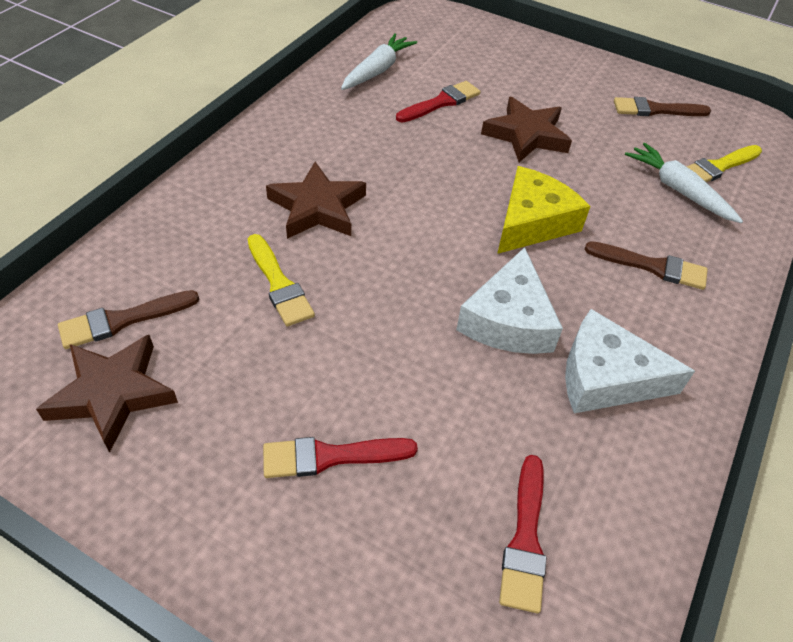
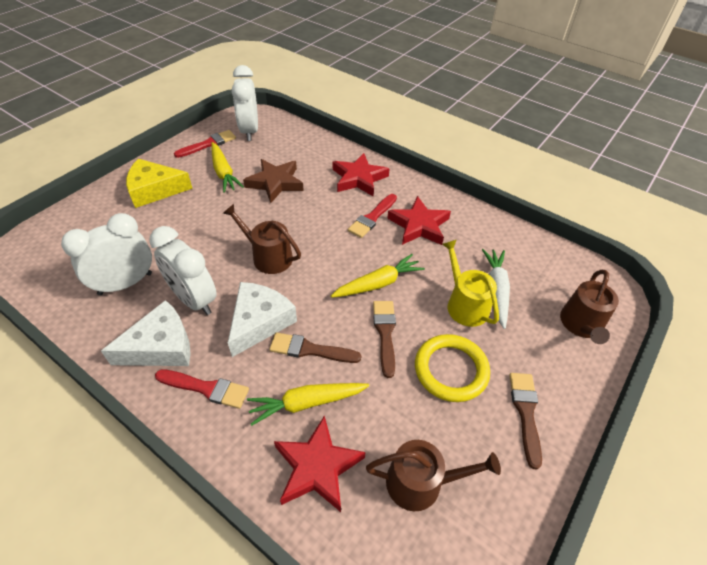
brown star: [36,335,178,453] [266,162,366,239] [481,97,572,162] = 3 -> [243,159,304,203] = 1
brown watering can: none = 0 -> [223,204,301,274] [366,440,501,511] [560,270,619,344] = 3
red star: none = 0 -> [274,415,366,512] [333,153,389,196] [387,196,451,245] = 3
white carrot: [341,33,417,90] [625,143,743,223] = 2 -> [482,249,510,329] = 1
white clock: none = 0 -> [61,213,152,295] [149,226,217,315] [232,65,258,141] = 3
yellow brush: [248,234,315,326] [687,145,762,182] = 2 -> none = 0
yellow carrot: none = 0 -> [211,142,244,193] [247,383,369,426] [330,254,425,298] = 3
yellow ring: none = 0 -> [415,334,490,402] = 1
yellow watering can: none = 0 -> [442,240,499,327] = 1

